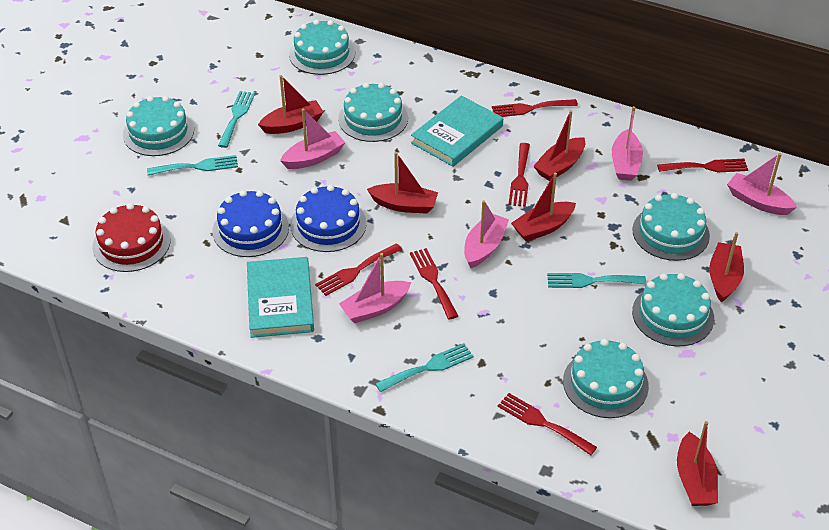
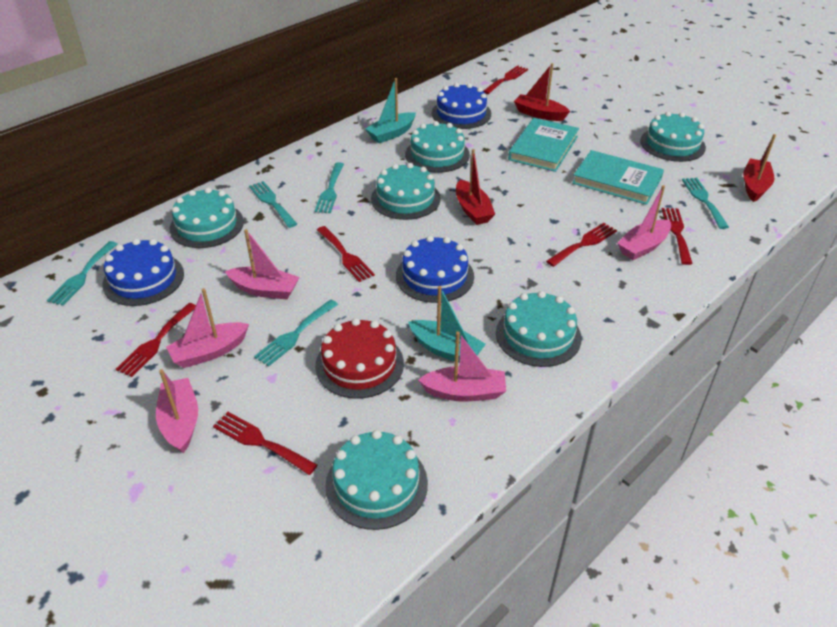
blue cake: [213,190,289,257] [290,185,366,252] = 2 -> [102,239,184,306] [396,235,474,303] [431,83,491,129] = 3
red boat: [258,75,324,134] [367,152,438,214] [511,173,576,241] [533,110,585,181] [677,421,718,506] [709,232,744,302] = 6 -> [456,149,495,225] [514,63,570,121] [743,134,776,202] = 3
turquoise boat: none = 0 -> [365,78,416,143] [408,286,486,363] = 2
turquoise fork: [147,155,238,175] [218,91,255,148] [375,343,474,392] [547,273,646,288] = 4 -> [47,241,117,306] [249,181,297,228] [254,299,338,367] [314,162,344,213] [682,178,729,229] = 5

